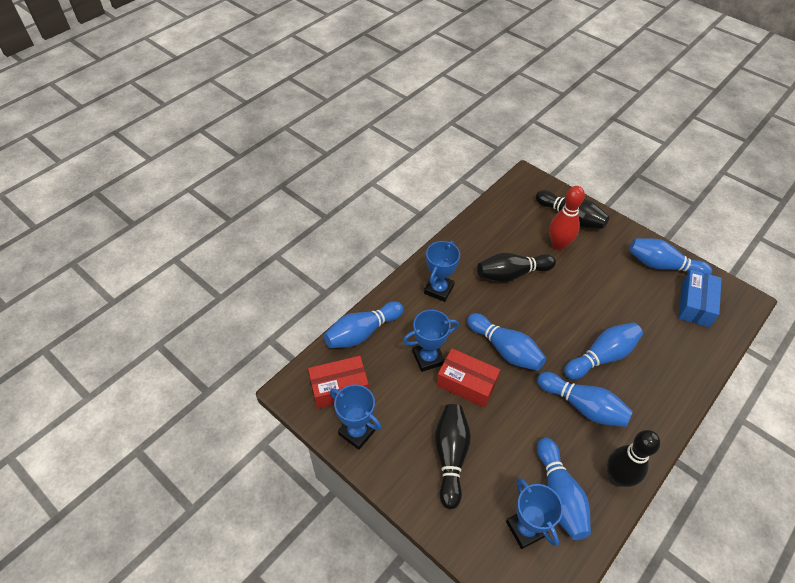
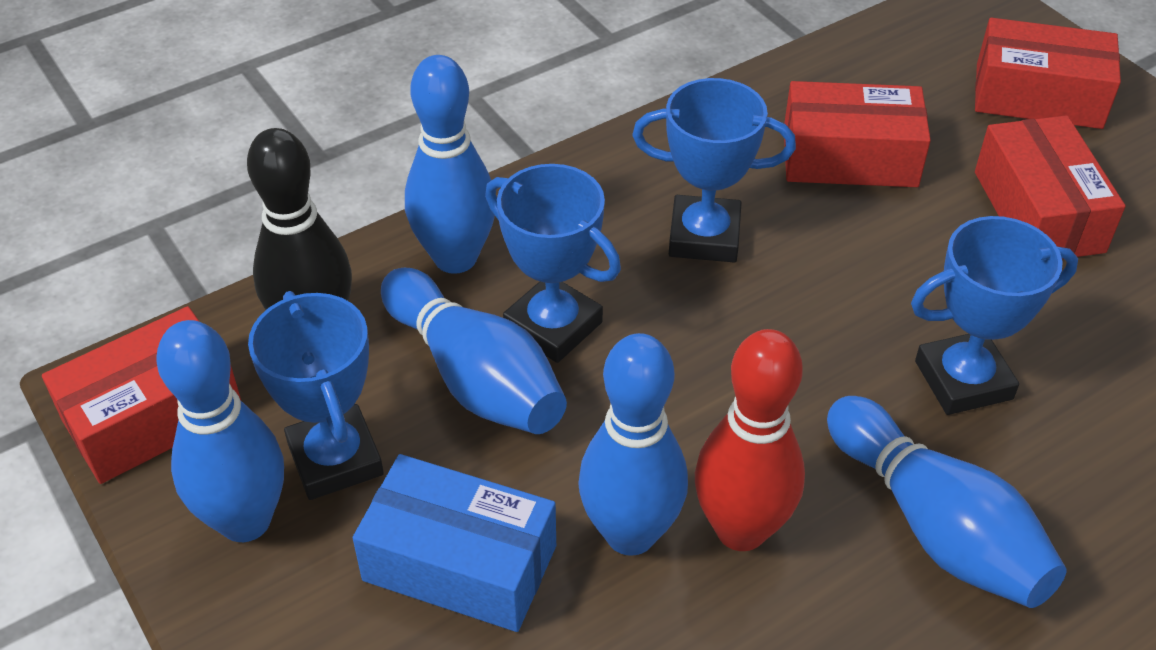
black bowling pin: [435,404,471,509] [477,253,556,282] [536,190,609,229] [607,430,660,487] = 4 -> [247,128,352,310] = 1
blue bowling pin: [324,302,404,348] [467,313,546,371] [537,372,633,427] [537,438,591,540] [564,323,643,380] [629,239,712,275] = 6 -> [157,320,284,542] [381,268,567,434] [405,55,495,274] [578,333,688,556] [827,396,1066,608] = 5
red box: [308,356,369,409] [436,348,500,408] = 2 -> [42,306,241,484] [784,81,931,187] [975,18,1121,129] [975,115,1126,259] = 4

